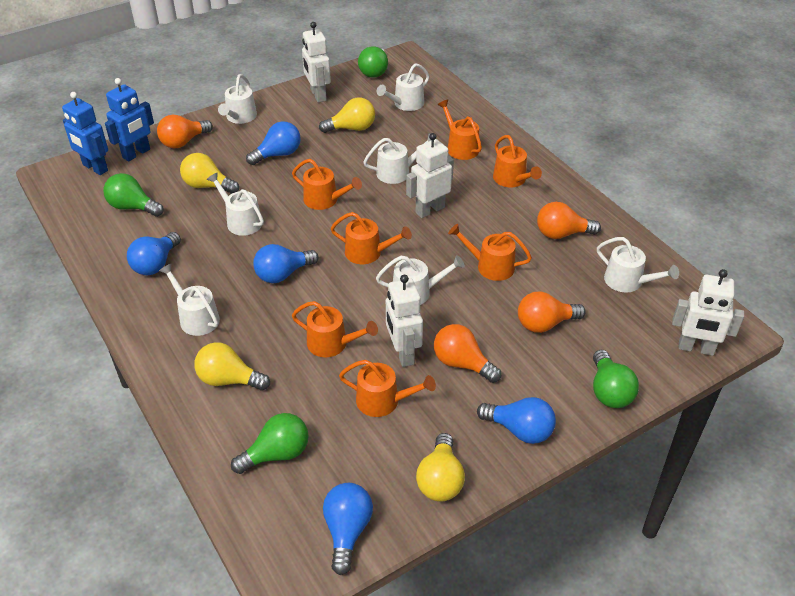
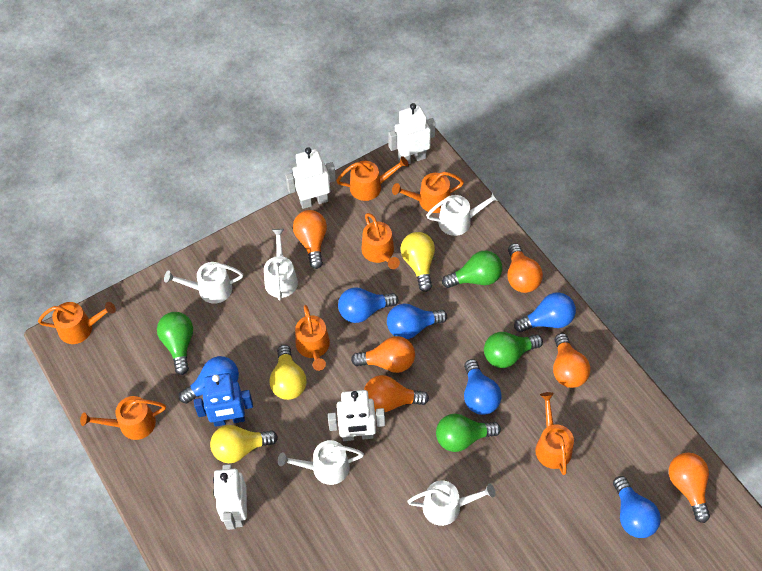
blue light bulb: [127,232,181,275] [246,121,301,165] [253,244,319,283] [323,483,373,575] [477,397,556,444] = 5 -> [179,356,239,404] [338,287,398,323] [387,304,447,339] [464,359,501,415] [514,292,576,332] [613,476,661,538] = 6
blue robot: [62,92,108,175] [105,78,154,162] = 2 -> [194,373,253,427] = 1
orange light bulb: [157,115,213,149] [434,324,501,383] [518,291,586,333] [537,202,601,239] = 4 -> [293,210,327,269] [351,336,415,373] [364,375,429,412] [507,243,543,293] [553,333,590,388] [669,453,710,523] = 6
white watering can: [159,263,220,336] [207,172,264,236] [218,74,257,124] [363,133,431,184] [376,255,465,305] [377,63,429,111] [597,237,679,293] = 7 -> [164,262,243,304] [264,229,298,300] [278,440,364,485] [407,481,496,526] [426,191,500,236] = 5
yellow light bulb: [180,153,239,194] [194,342,270,390] [319,98,375,133] [416,433,465,502] = 4 -> [210,425,278,463] [269,345,307,400] [400,232,435,292] = 3

